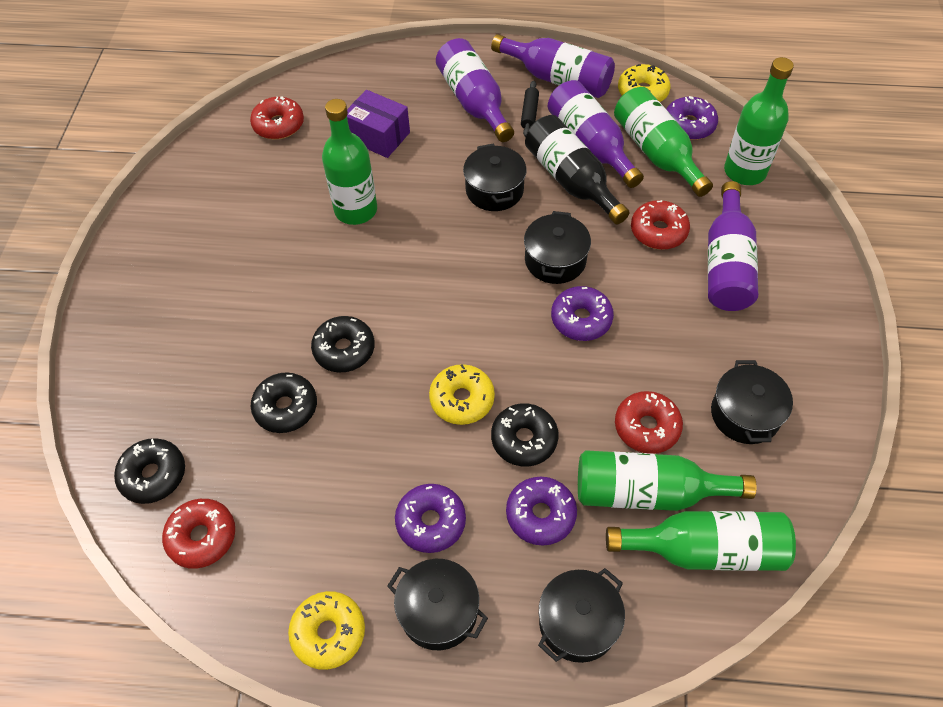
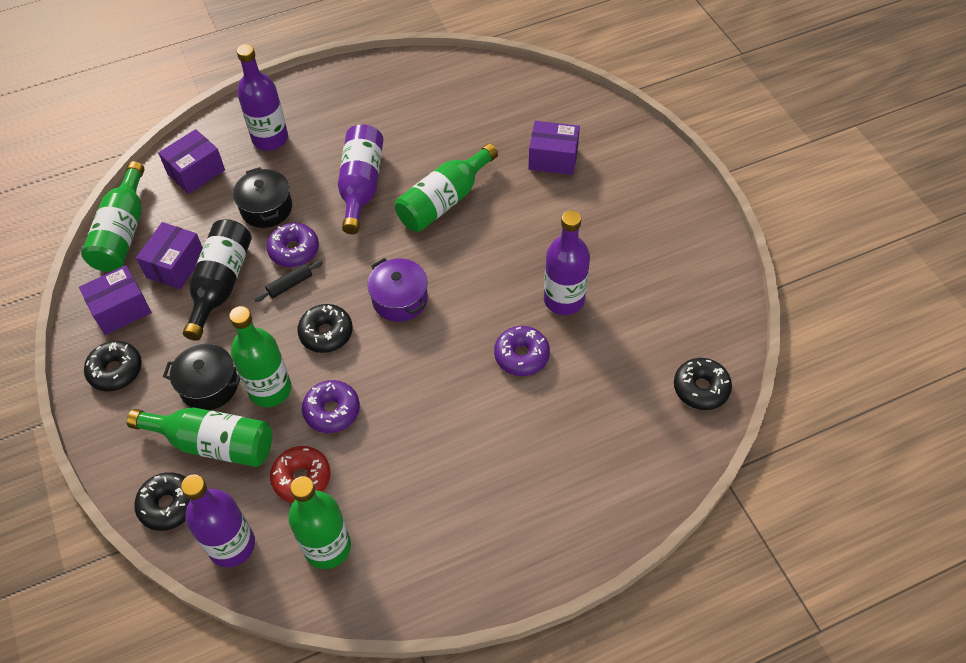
black pot: [387,559,488,650] [463,144,527,211] [524,211,591,284] [538,568,625,663] [711,360,793,444] = 5 -> [163,343,240,410] [233,167,292,228] = 2
purple box: [347,90,410,158] = 1 -> [79,265,152,335] [136,222,203,290] [158,129,225,194] [529,121,580,175] = 4
purple donut: [395,484,466,553] [506,477,577,546] [551,286,614,341] [666,96,718,140] = 4 -> [267,223,319,267] [302,380,360,433] [494,326,550,376] = 3
purple pot: none = 0 -> [367,258,428,322] = 1
red donut: [162,499,235,569] [250,96,304,139] [615,391,683,454] [631,200,690,250] = 4 -> [270,446,330,502] = 1
yellow donut: [288,591,365,670] [429,364,495,425] [618,64,671,102] = 3 -> none = 0

